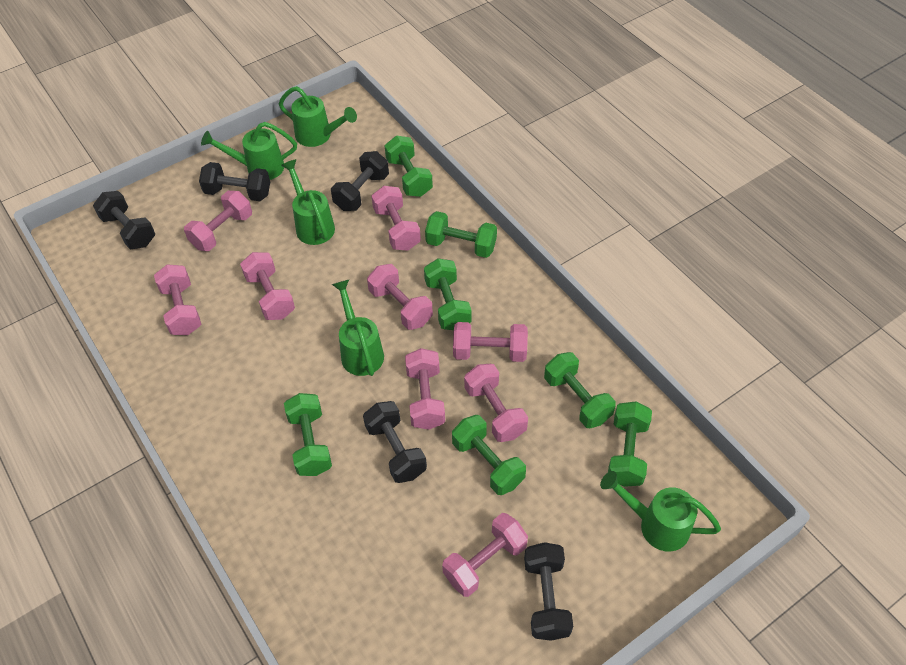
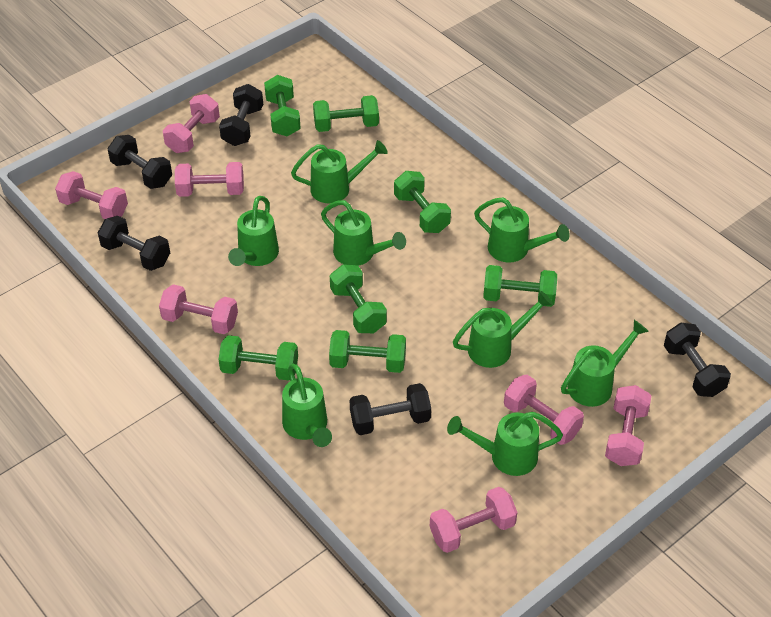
green watering can: [201,122,297,180] [279,86,357,147] [281,159,335,245] [332,280,384,376] [600,471,721,552] = 5 -> [228,196,279,266] [282,364,332,447] [291,140,388,203] [321,200,406,266] [447,412,563,476] [453,291,553,368] [474,197,570,262] [561,320,649,407] = 8
pink dumbbell: [154,264,202,335] [184,191,252,251] [240,252,295,320] [367,264,433,330] [372,186,421,251] [405,348,445,430] [442,513,528,597] [453,322,528,362] [464,364,528,442] = 9 -> [55,171,128,219] [159,284,238,334] [163,94,220,153] [175,162,244,197] [430,487,517,553] [504,375,584,445] [605,385,652,466] = 7

